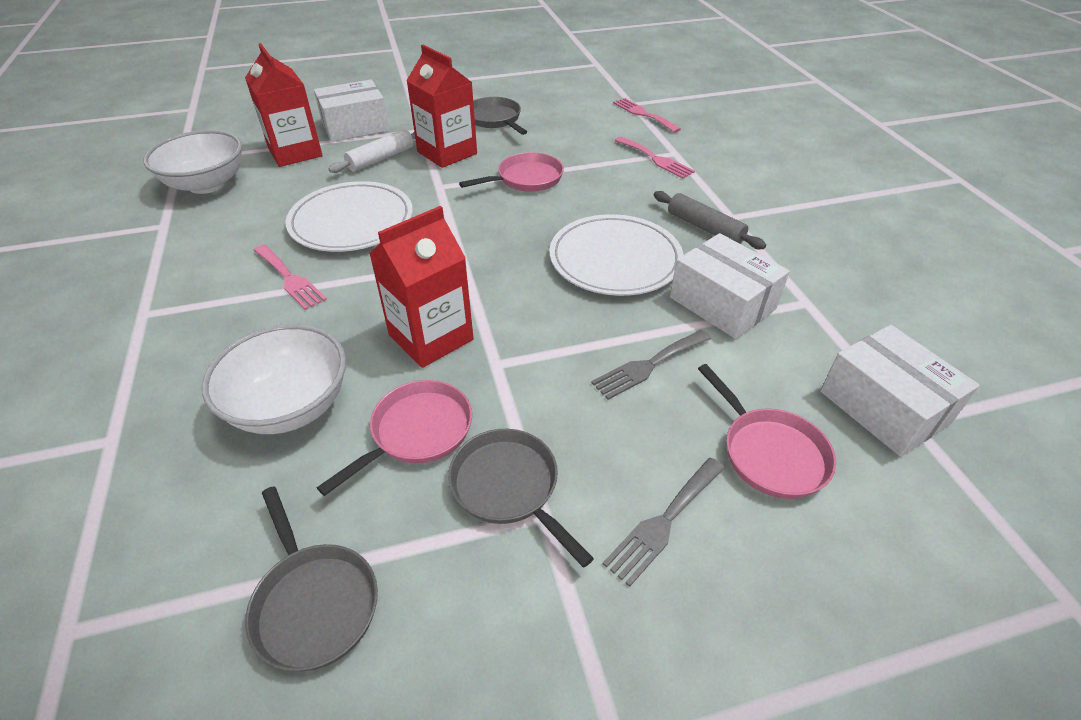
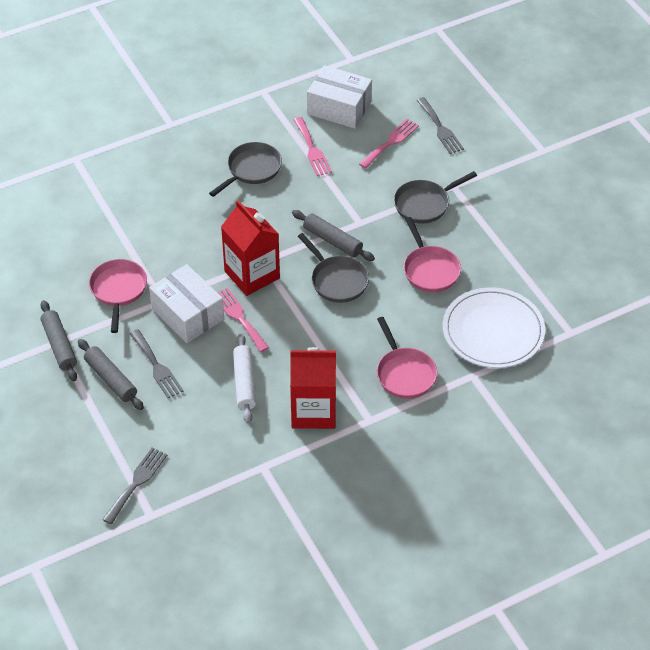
grey fork: [591,330,711,400] [603,458,725,587] = 2 -> [102,447,167,524] [130,329,183,398] [416,97,464,154] = 3
grey rolling pin: [654,191,766,249] = 1 -> [40,300,77,381] [78,339,144,410] [292,210,375,261] = 3
red carton: [245,43,323,167] [369,206,474,368] [406,44,477,168] = 3 -> [221,200,280,296] [290,347,336,429] = 2
white bowl: [143,130,242,194] [202,324,346,434] = 2 -> none = 0
white box: [314,79,389,142] [670,233,790,339] [820,325,980,457] = 3 -> [149,264,224,343] [307,65,372,128] = 2
white plate: [285,181,413,252] [549,214,683,296] = 2 -> [443,287,545,368] = 1

